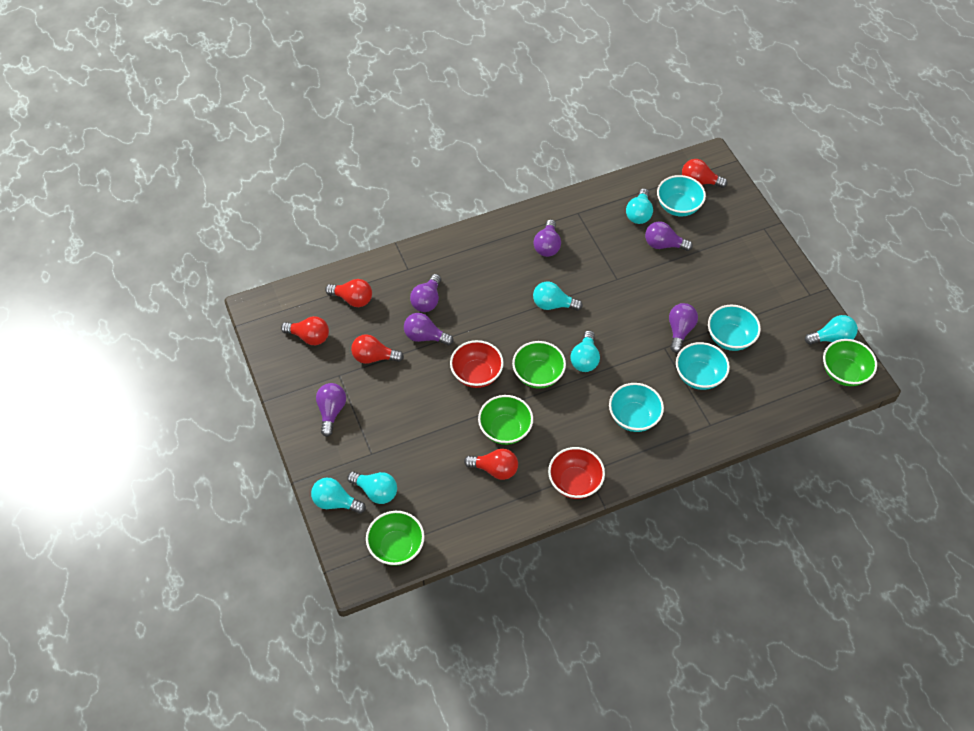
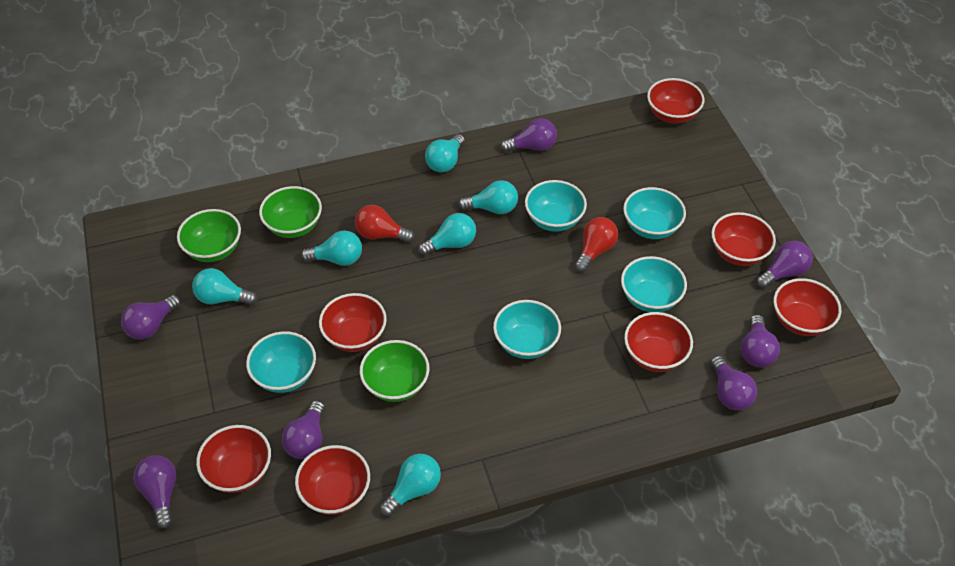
green bowl: [366,511,425,566] [478,395,533,445] [512,341,566,389] [823,339,877,386] = 4 -> [177,209,241,262] [259,186,322,238] [360,340,429,402] = 3
purple light bulb: [316,383,346,437] [404,313,454,345] [410,274,441,312] [534,219,561,257] [645,221,693,251] [669,303,698,353] = 6 -> [121,295,181,340] [133,455,176,529] [282,401,325,459] [500,118,557,152] [710,356,757,411] [741,315,780,368] [756,241,813,288] = 7
red bowl: [450,340,504,388] [548,447,605,499] = 2 -> [196,425,271,493] [295,445,370,515] [319,293,387,352] [624,312,693,372] [647,78,704,124] [711,212,776,266] [773,278,841,336] = 7
red light bulb: [281,316,329,345] [325,279,372,307] [351,334,404,364] [464,448,518,480] [682,159,728,188] = 5 -> [355,205,415,243] [574,217,618,272] = 2
turquoise bowl: [609,383,664,432] [657,175,706,216] [676,342,730,390] [708,305,761,351] = 4 -> [246,331,316,393] [493,300,561,359] [525,180,587,232] [621,256,687,312] [623,187,686,239] = 5

